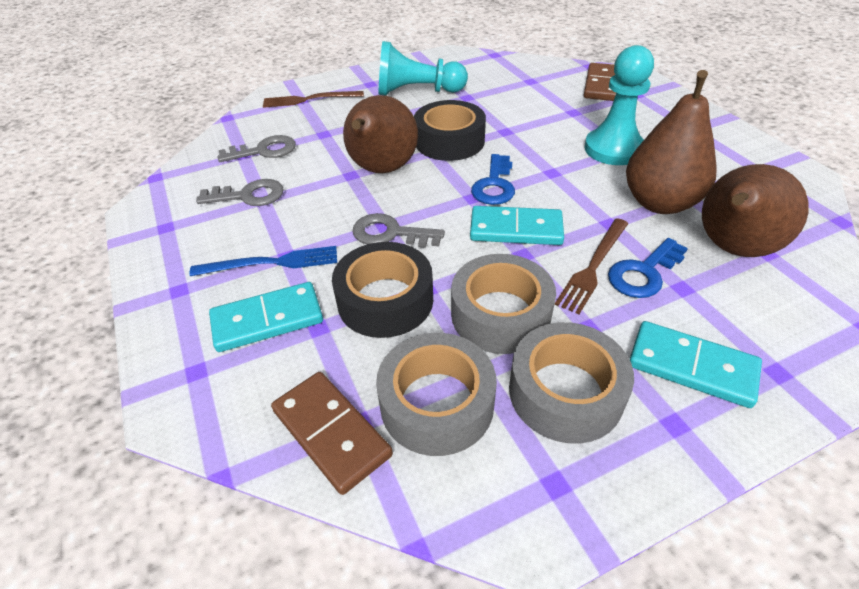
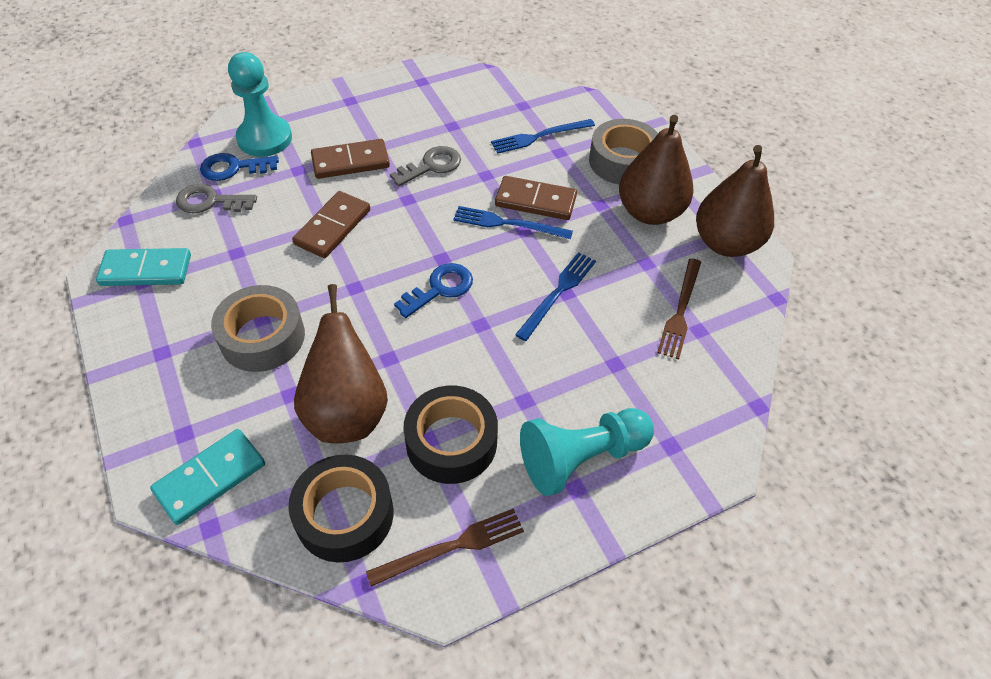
blue fork: [189,246,337,276] = 1 -> [453,206,573,239] [491,119,595,154] [515,252,596,341] = 3
brown domino: [271,372,393,495] [584,63,616,101] = 2 -> [292,191,370,258] [311,139,390,179] [495,176,577,220] = 3
grey key: [196,179,284,206] [217,135,296,162] [353,213,445,248] = 3 -> [176,184,257,213] [390,146,461,187] = 2
grey tape: [376,333,497,456] [451,254,556,354] [509,322,634,444] = 3 -> [211,285,305,372] [589,119,658,185] = 2
turquoise domino: [209,282,323,352] [470,206,564,245] [629,321,762,408] = 3 -> [96,248,191,286] [150,429,265,525] = 2

